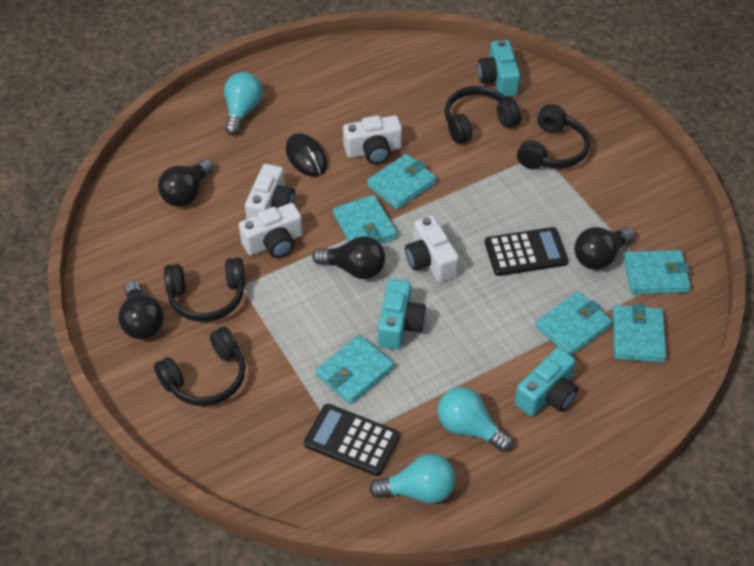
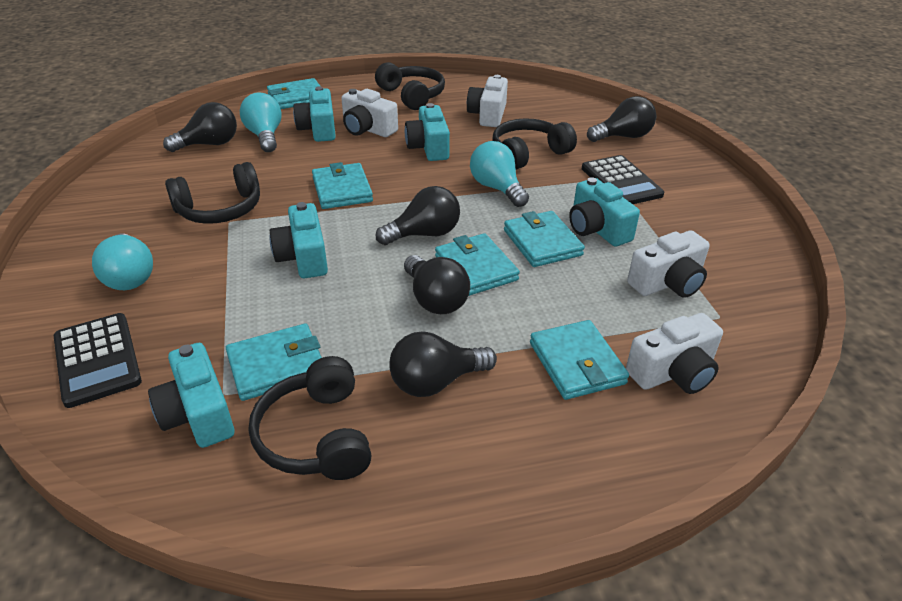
black light bulb: [118,280,164,339] [158,159,214,207] [312,236,385,279] [574,227,635,270] = 4 -> [163,102,237,152] [376,186,460,245] [389,331,497,397] [404,255,470,314] [587,96,656,142] = 5
black mouse: [286,133,327,177] = 1 -> none = 0
turquoise camera: [378,279,426,349] [478,39,520,97] [515,348,578,416] = 3 -> [148,343,234,448] [270,202,328,278] [293,86,336,142] [405,103,450,161] [569,177,640,247] = 5

